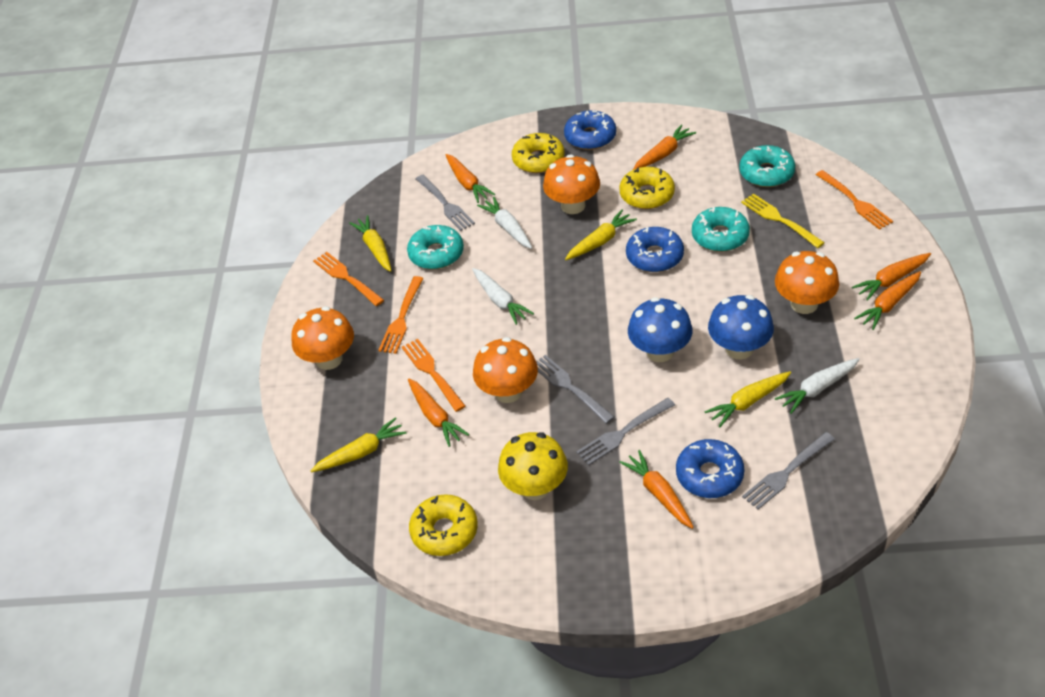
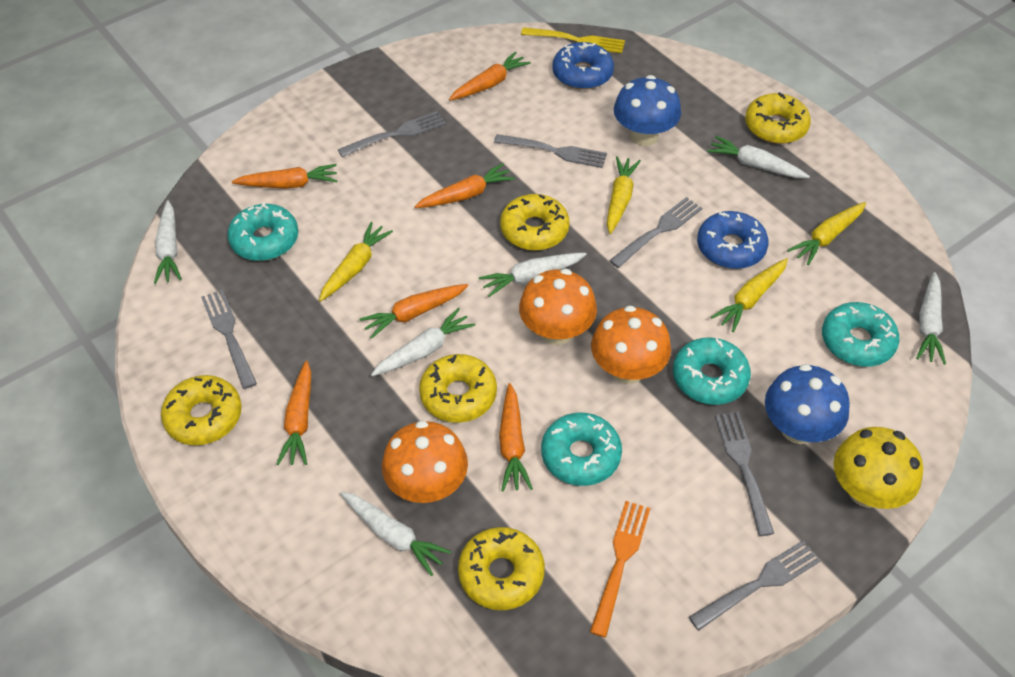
blue donut: [564,110,616,150] [626,227,684,272] [676,439,744,498] = 3 -> [552,42,614,90] [697,211,769,269] = 2
grey fork: [416,175,475,231] [536,355,614,424] [576,398,675,465] [742,432,835,510] = 4 -> [201,289,257,389] [338,111,446,157] [494,134,607,168] [609,197,702,268] [689,540,821,631] [715,412,774,536] = 6
orange fork: [313,252,384,306] [378,276,424,354] [402,339,466,412] [816,170,893,230] = 4 -> [590,501,650,637] = 1
orange mushroom: [291,306,354,370] [473,337,538,403] [543,154,600,214] [775,251,839,314] = 4 -> [382,420,468,503] [519,269,597,345] [591,305,671,384] = 3
turquoise donut: [407,225,464,269] [692,207,750,252] [739,145,795,187] = 3 -> [227,202,298,261] [541,413,622,486] [673,337,751,405] [822,302,899,367] = 4
white carrot: [472,268,534,325] [477,197,532,249] [775,358,860,414] = 3 -> [154,200,182,284] [340,492,451,576] [371,308,475,376] [479,253,586,297] [707,136,810,178] [916,272,946,365] = 6
yellow donut: [409,494,478,556] [512,133,564,173] [619,167,675,209] = 3 -> [161,375,242,445] [419,354,497,423] [458,527,545,610] [500,194,570,251] [745,92,811,144] = 5

